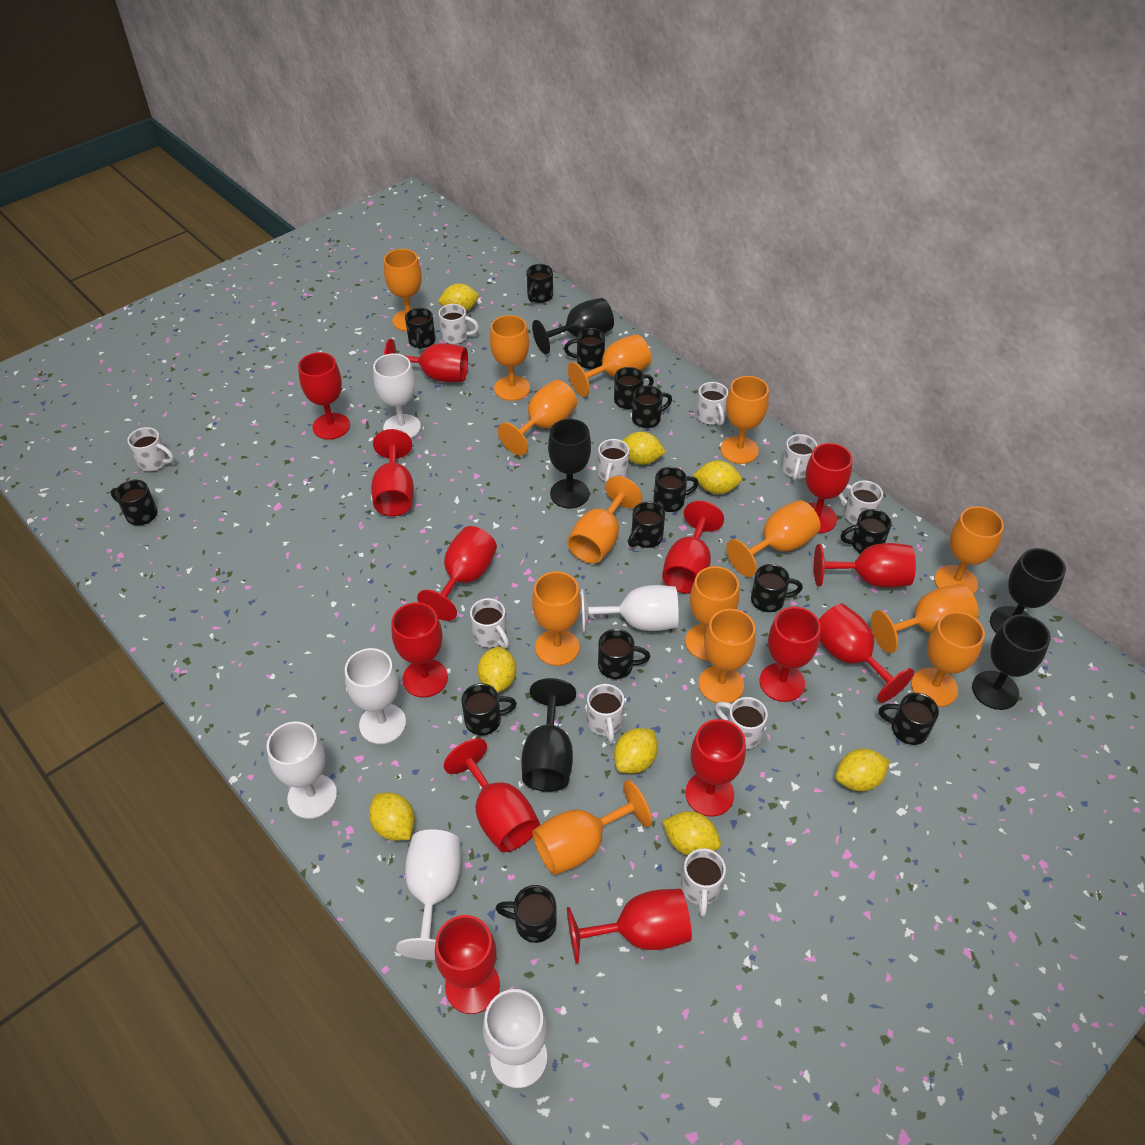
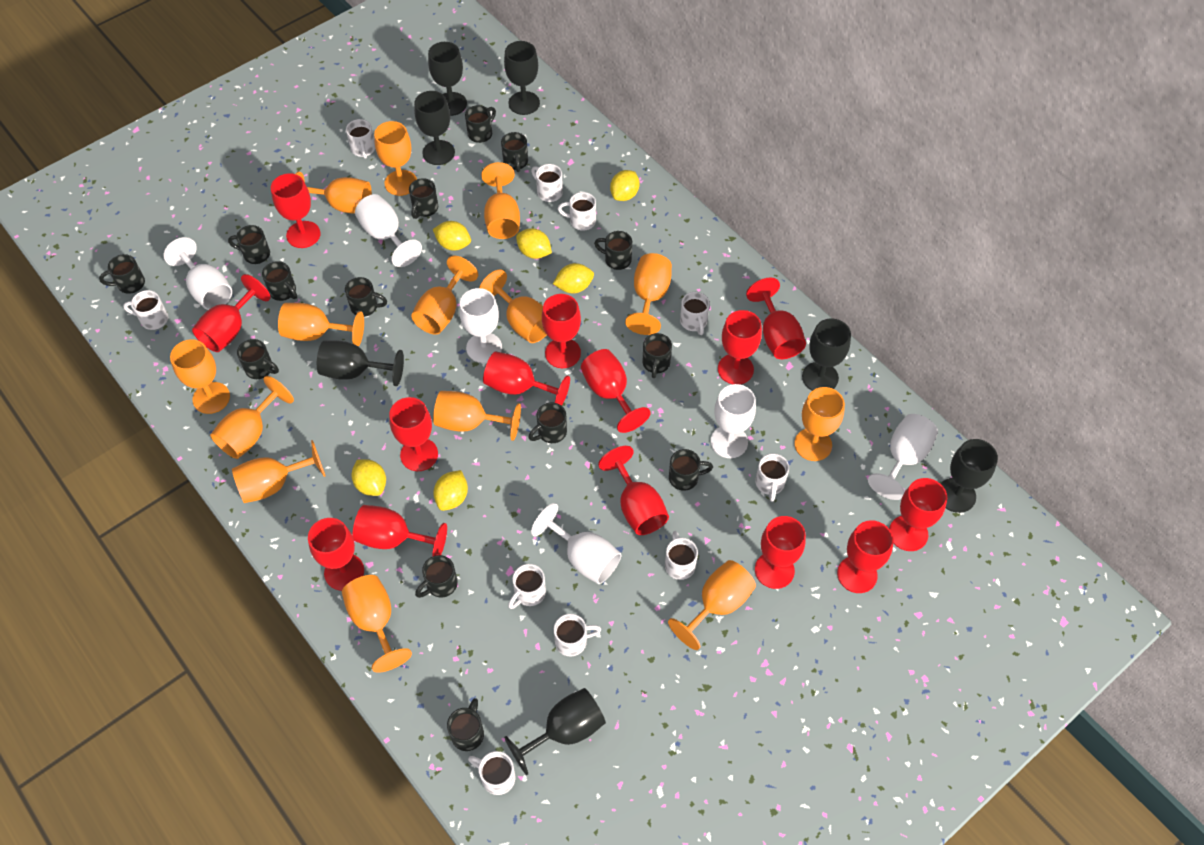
black goblet: [521,678,576,792] [532,298,614,354] [548,419,591,508] [972,614,1051,710] [990,548,1066,633] = 5 -> [317,341,404,386] [414,91,455,165] [428,42,467,116] [504,41,540,115] [504,688,606,775] [802,318,851,391] [941,439,998,513] = 7
yellow lemon: [369,792,415,841] [438,283,479,311] [478,646,516,693] [614,728,658,773] [622,432,666,465] [662,811,721,856] [693,460,742,494] [836,749,890,791] = 8 -> [351,459,386,496] [433,221,471,251] [433,470,468,511] [516,228,552,259] [553,263,594,293] [610,170,640,201] = 6

